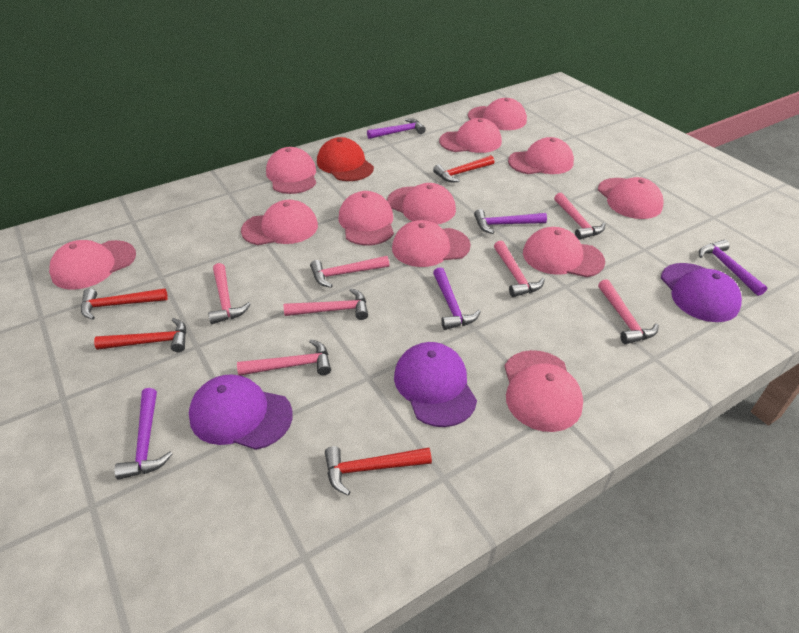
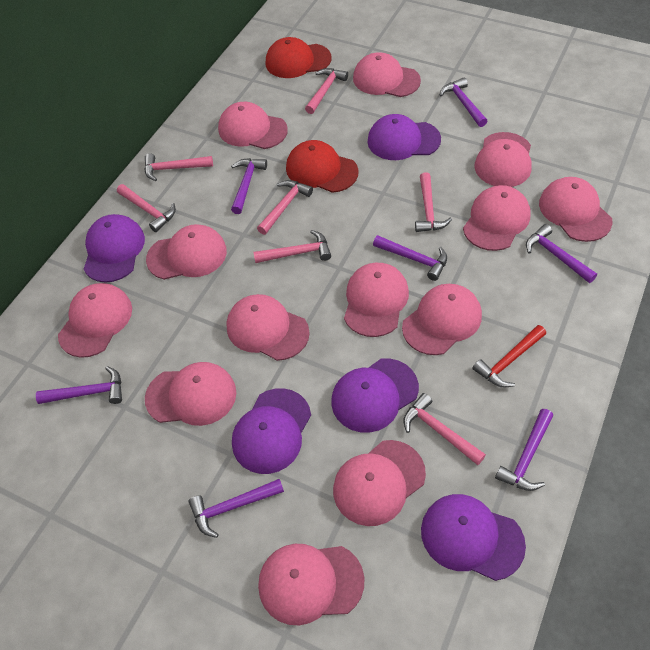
pink cap: [49,240,136,290] [241,200,318,245] [266,147,316,194] [338,191,394,246] [387,183,456,224] [392,220,471,267] [439,118,502,153] [468,98,527,130] [504,350,583,432] [508,137,574,174] [523,227,605,277] [598,177,663,219] = 12 -> [58,283,132,358] [145,362,236,426] [146,224,227,280] [218,102,288,149] [226,294,310,361] [258,544,364,625] [333,440,426,526] [344,263,409,337] [353,52,421,97] [402,284,482,355] [463,185,530,251] [475,132,532,187] [539,177,612,242] = 13
purple cap: [189,375,293,450] [394,342,477,427] [661,263,742,322] = 3 -> [84,214,145,282] [232,388,311,474] [331,358,419,433] [367,114,441,160] [421,494,526,581] = 5
purple hammer: [115,388,172,480] [367,118,426,139] [433,267,481,330] [474,209,547,234] [699,240,768,296] = 5 -> [36,366,122,404] [188,479,284,538] [231,158,267,214] [373,235,447,281] [440,77,487,127] [495,409,553,491] [526,224,597,283] = 7
red cap: [317,137,374,181] = 1 -> [266,37,331,78] [286,140,359,193] = 2
red hammer: [81,288,168,320] [94,318,187,352] [325,446,432,495] [433,155,494,182] = 4 -> [472,325,546,387] = 1

